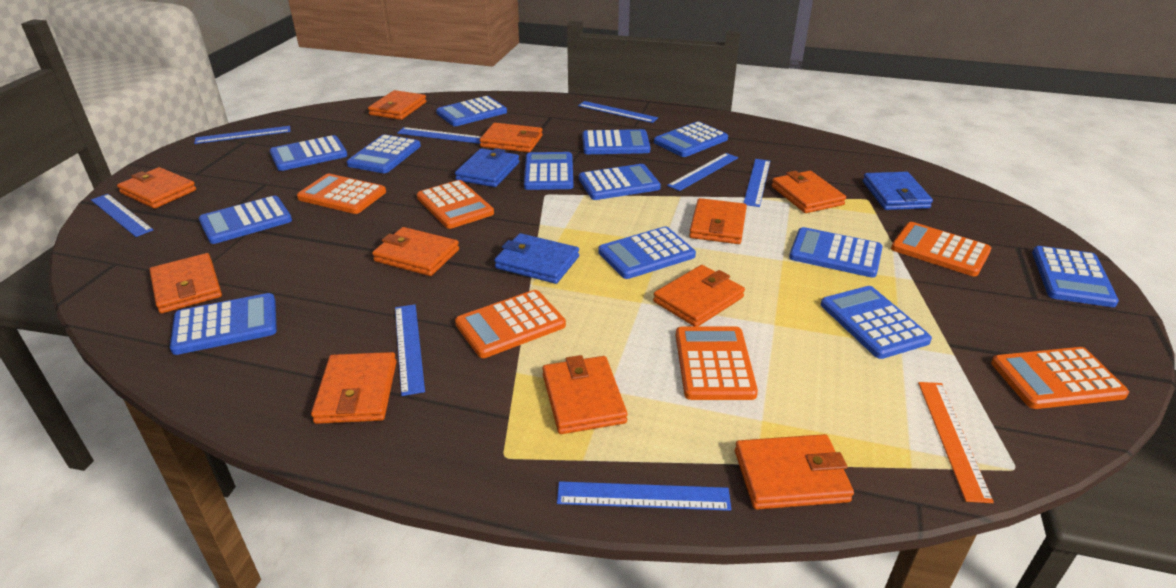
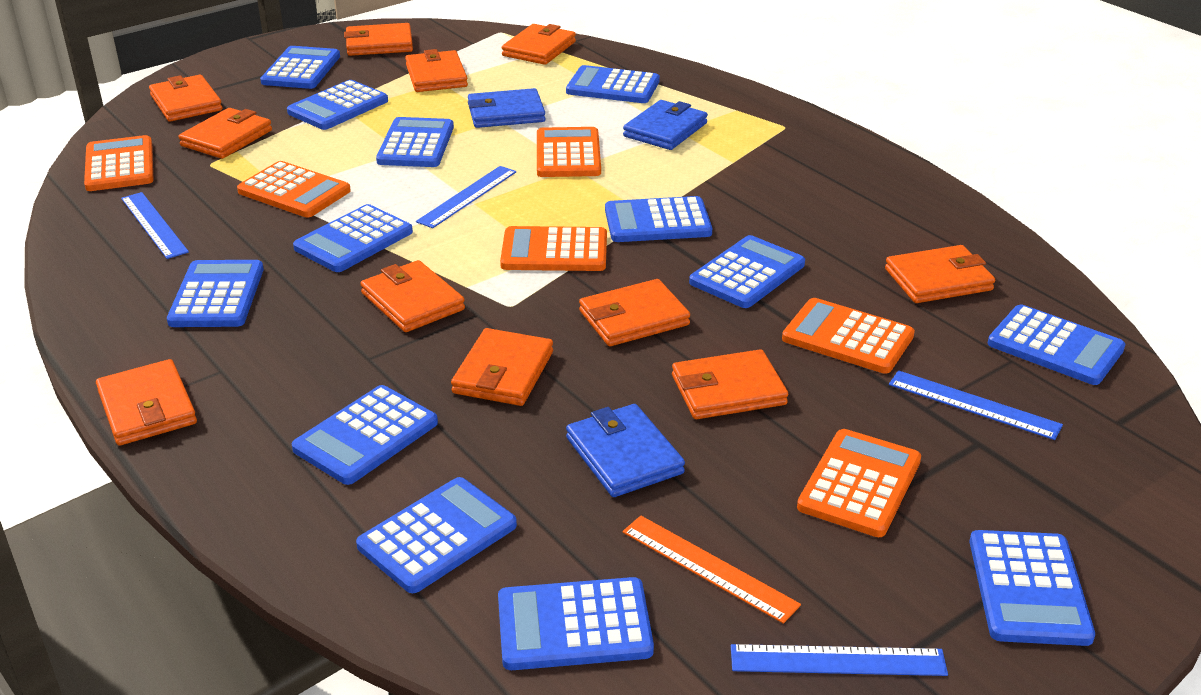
blue ruler: [91,194,153,237] [194,126,290,144] [395,304,425,396] [397,127,482,144] [557,481,731,511] [578,101,658,123] [667,153,738,191] [744,159,770,207] = 8 -> [121,192,189,259] [416,166,516,228] [731,644,948,676] [889,370,1063,440] = 4

